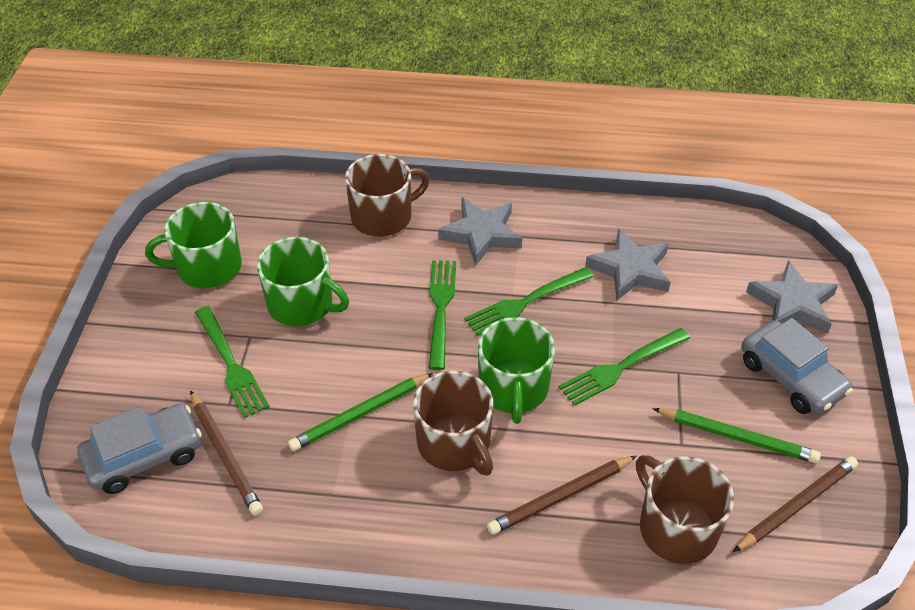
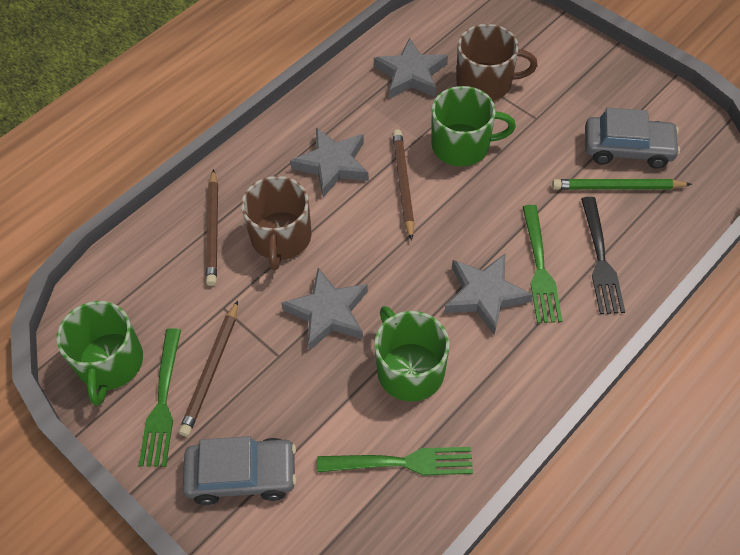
black fork: none = 0 -> [581,197,625,314] = 1
brown mug: [345,154,430,237] [413,371,493,476] [636,455,734,564] = 3 -> [241,176,312,270] [456,24,538,101] = 2
green fork: [195,306,270,418] [429,260,456,370] [464,267,593,336] [559,328,690,406] = 4 -> [139,328,181,467] [317,447,473,476] [523,205,563,323] = 3
green pencil: [288,373,433,451] [652,408,821,463] = 2 -> [552,179,692,190] = 1
grey star: [438,198,522,266] [585,229,671,300] [746,260,838,334] = 3 -> [281,268,368,351] [290,128,369,197] [374,37,448,99] [445,254,533,335] = 4

